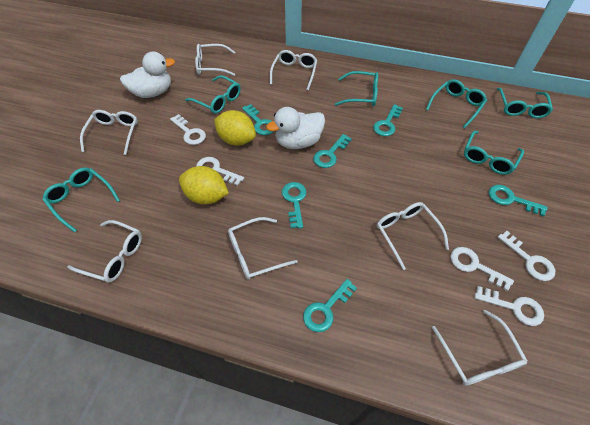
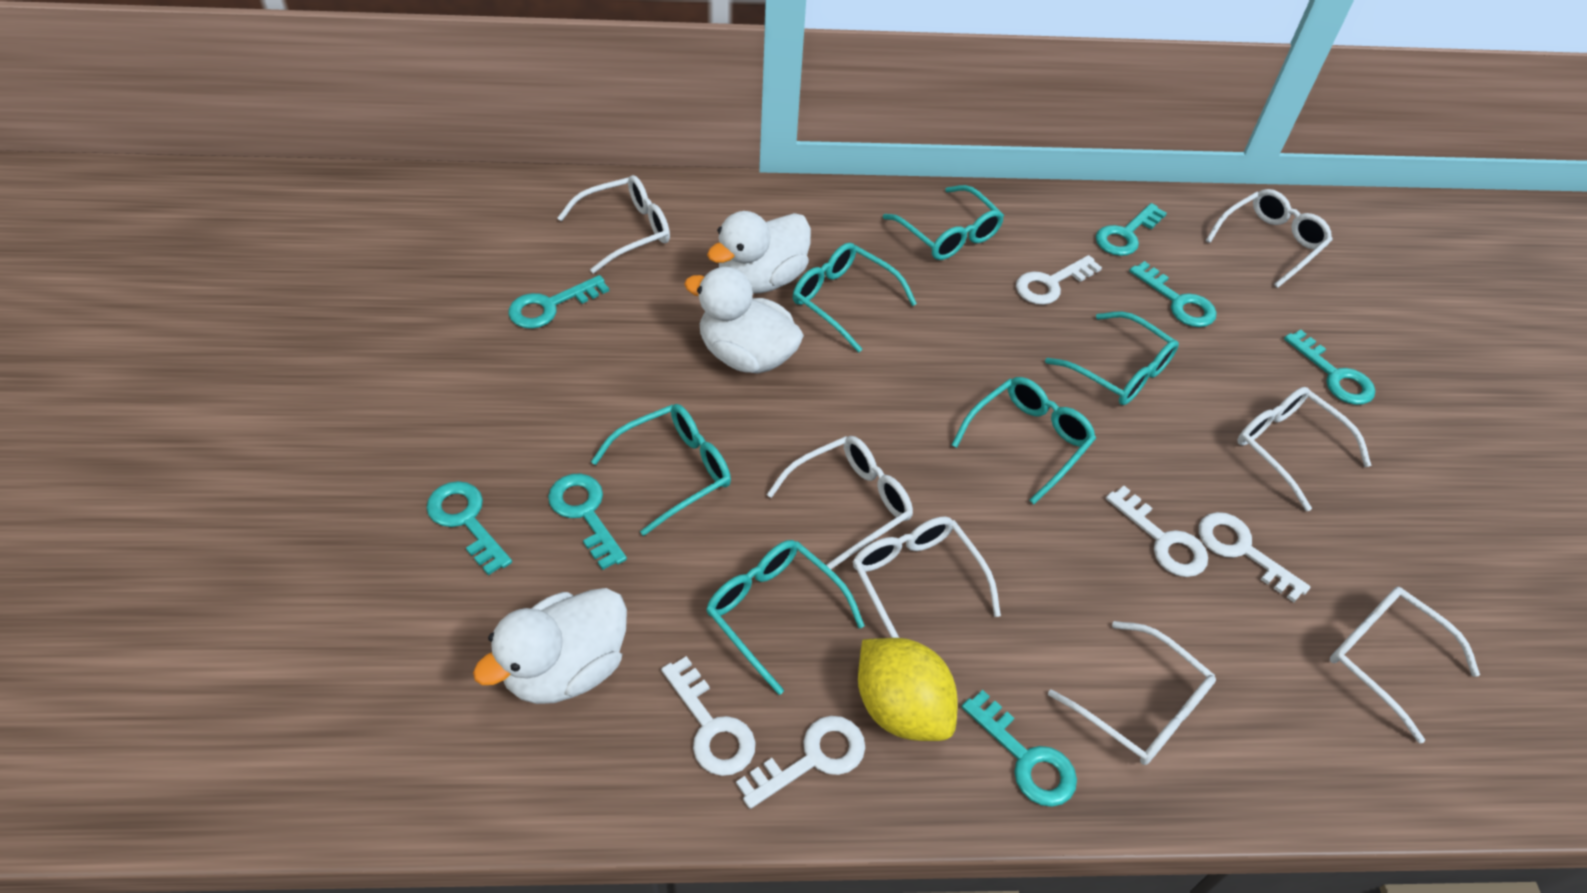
turquoise key: [242,104,274,135] [282,182,307,228] [303,279,357,332] [313,134,352,168] [373,104,403,136] [489,185,548,216] = 6 -> [427,481,512,575] [508,275,609,329] [548,474,627,570] [962,690,1077,807] [1096,203,1167,256] [1129,261,1217,327] [1284,330,1375,405] = 7
white duck: [120,52,175,98] [266,107,325,149] = 2 -> [473,588,627,704] [684,267,804,374] [707,211,811,293] = 3
yellow lemon: [179,166,229,204] [214,110,256,146] = 2 -> [858,638,958,741] = 1

